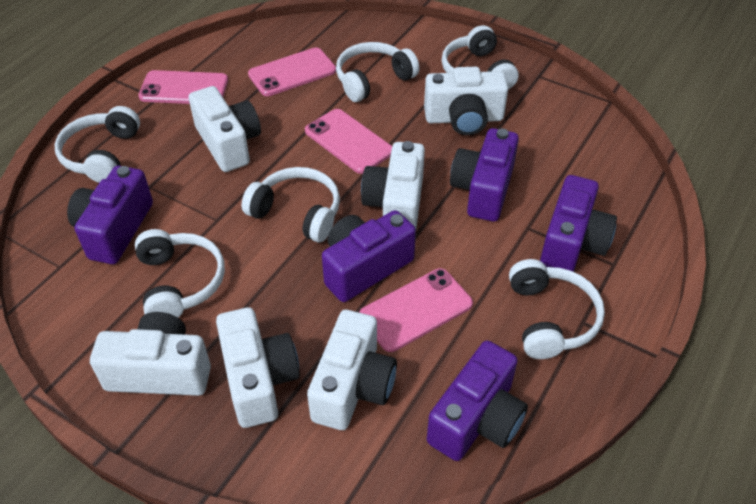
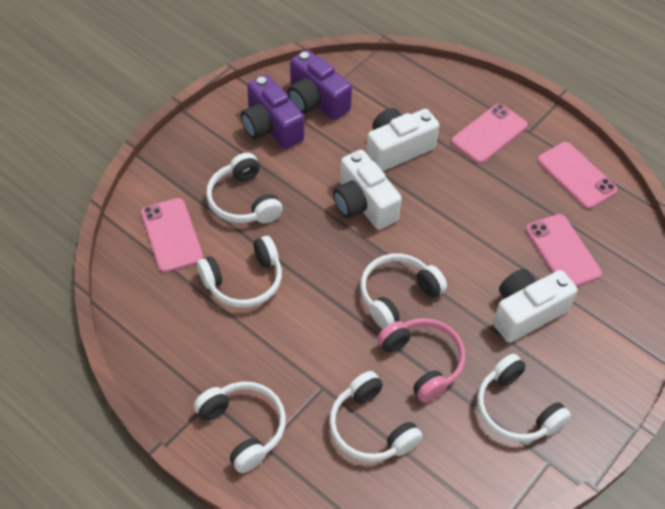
pink headphones: none = 0 -> [377,318,465,403] = 1
purple camera: [67,166,153,264] [322,210,416,302] [427,340,528,461] [450,128,519,222] [540,175,617,272] = 5 -> [241,75,304,149] [288,50,352,120] = 2
white camera: [90,312,211,396] [189,86,261,172] [216,307,300,428] [307,310,397,430] [361,141,425,229] [424,67,508,135] = 6 -> [333,150,402,230] [366,108,439,171] [493,269,577,343] = 3

